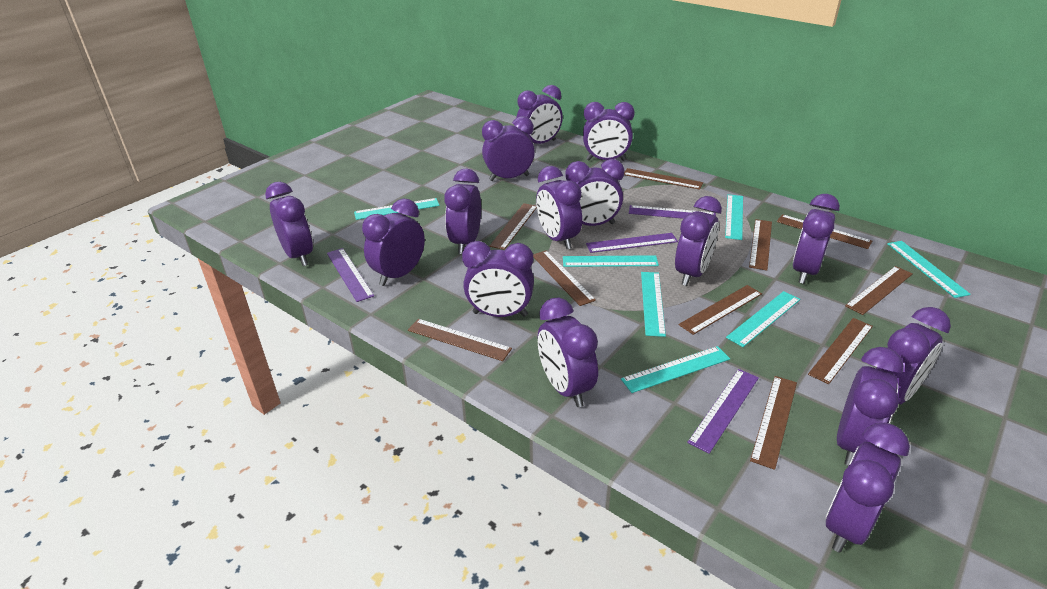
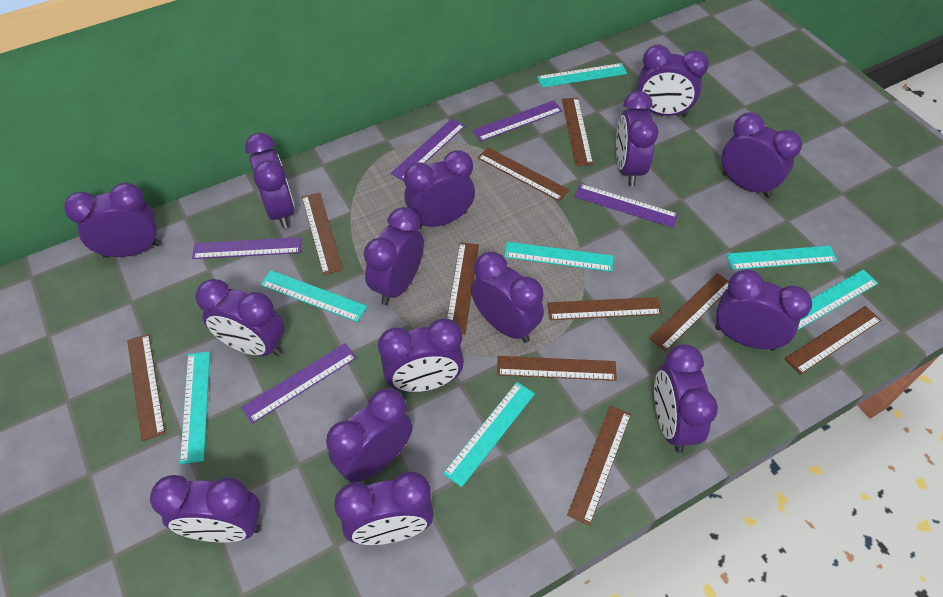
purple ruler: [327,248,374,302] [586,233,678,253] [629,205,716,219] [687,369,759,454] = 4 -> [192,237,302,259] [241,343,357,424] [391,119,465,181] [473,100,562,142] [574,184,678,228] = 5

